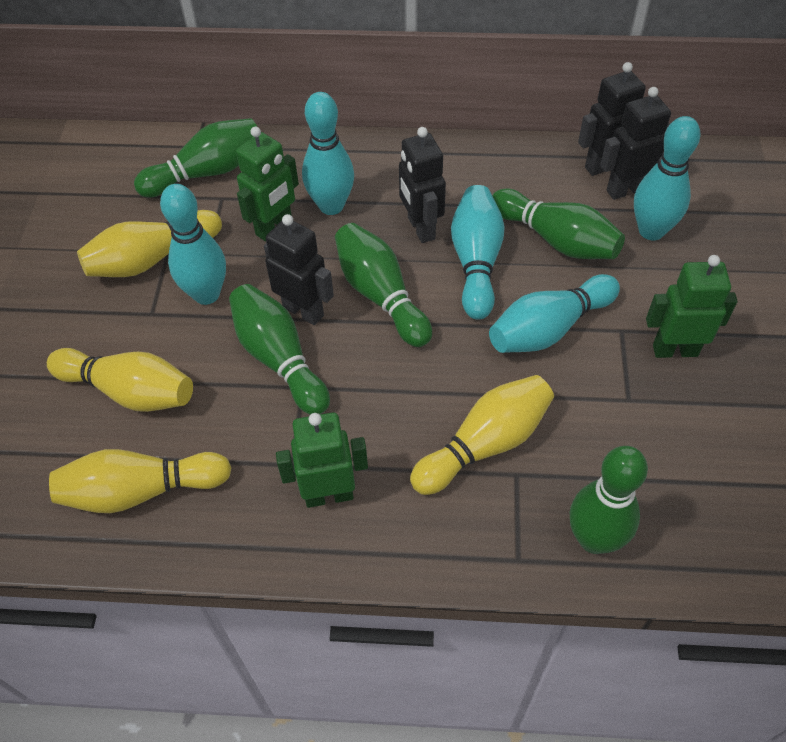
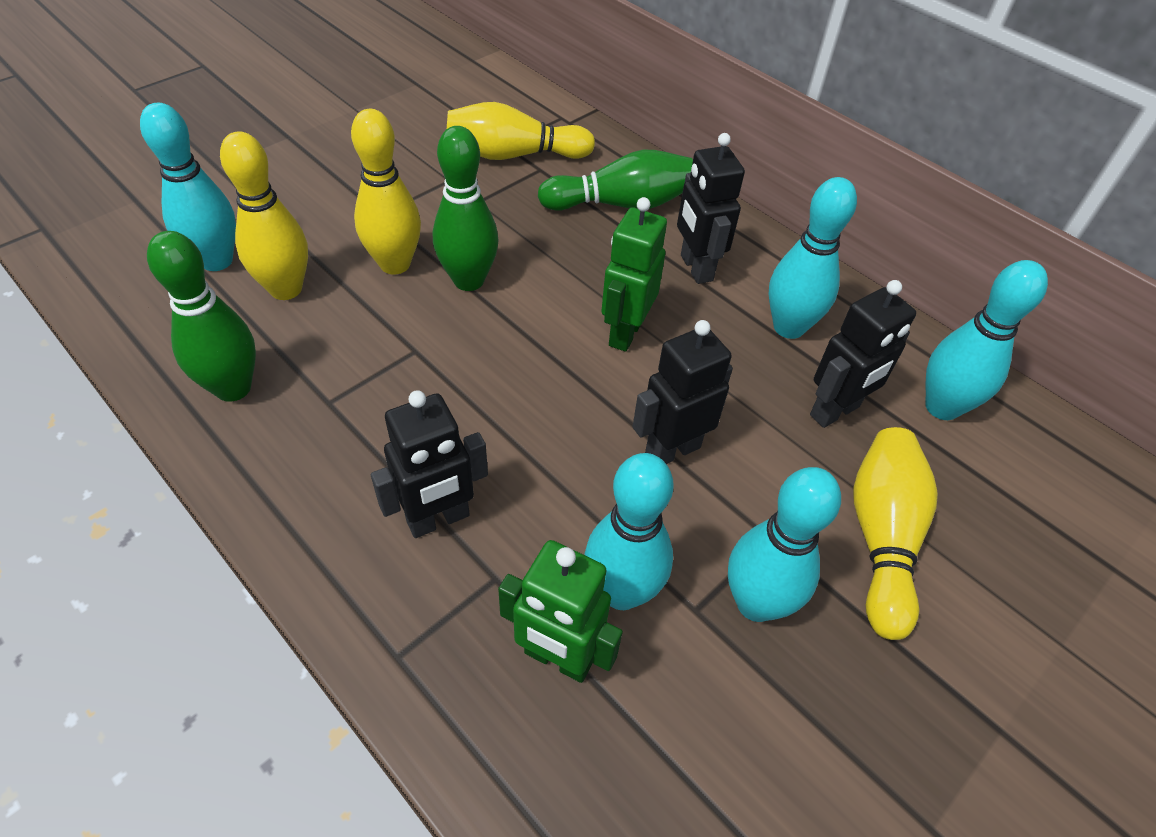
green bowling pin: [134,118,257,197] [229,284,330,415] [335,223,432,347] [492,189,625,259] [570,446,648,554] = 5 -> [147,231,256,402] [433,126,499,291] [538,150,693,211] = 3
green robot: [236,127,299,241] [276,413,368,508] [646,255,737,358] = 3 -> [498,540,623,683] [601,197,667,352] = 2

